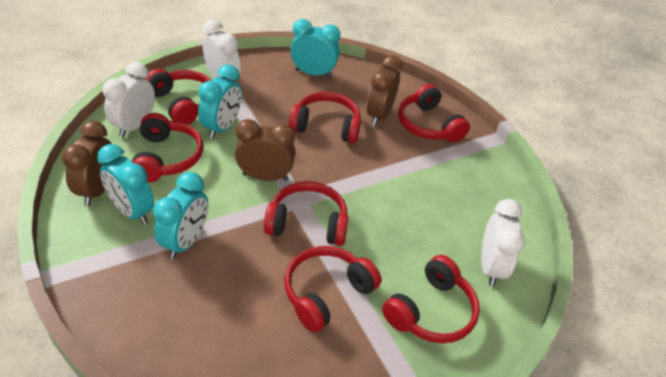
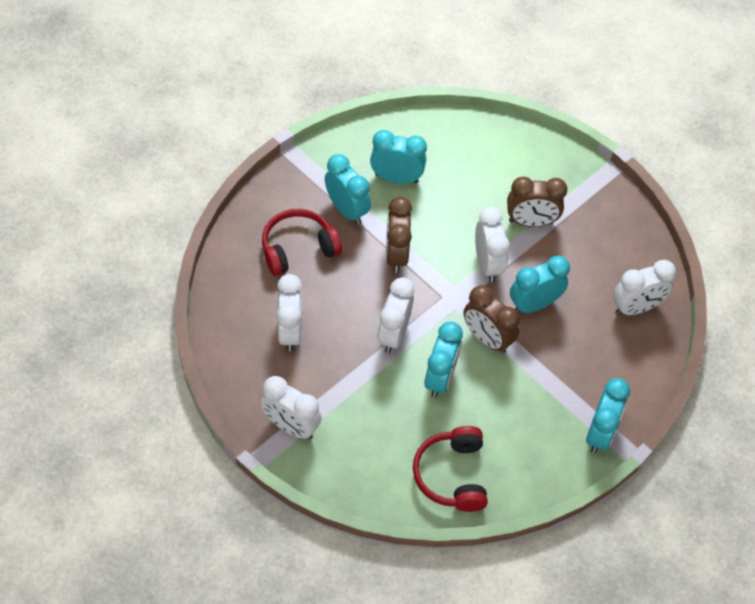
red headphones: [132,113,203,183] [145,69,211,125] [264,181,349,246] [284,246,381,332] [289,92,361,143] [382,255,480,343] [398,84,470,142] = 7 -> [262,209,342,276] [413,426,488,512] = 2
turquoise clock: [97,144,154,225] [153,172,208,259] [198,64,242,139] [290,19,340,78] = 4 -> [325,154,371,225] [370,130,427,184] [425,322,463,398] [510,255,570,313] [586,378,630,453] = 5
white clock: [103,62,155,137] [202,20,241,80] [481,199,525,286] = 3 -> [261,376,322,439] [276,274,302,352] [377,277,414,353] [475,206,510,282] [613,260,676,315] = 5

